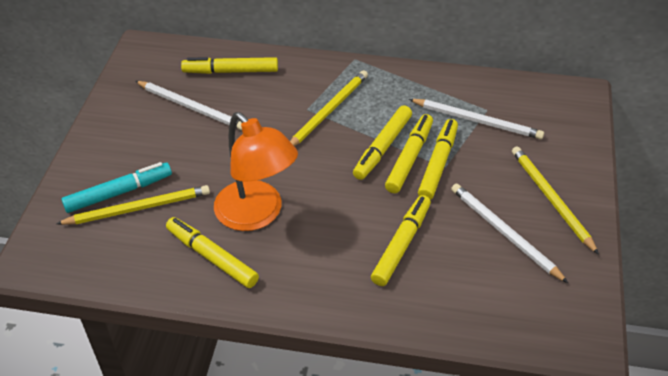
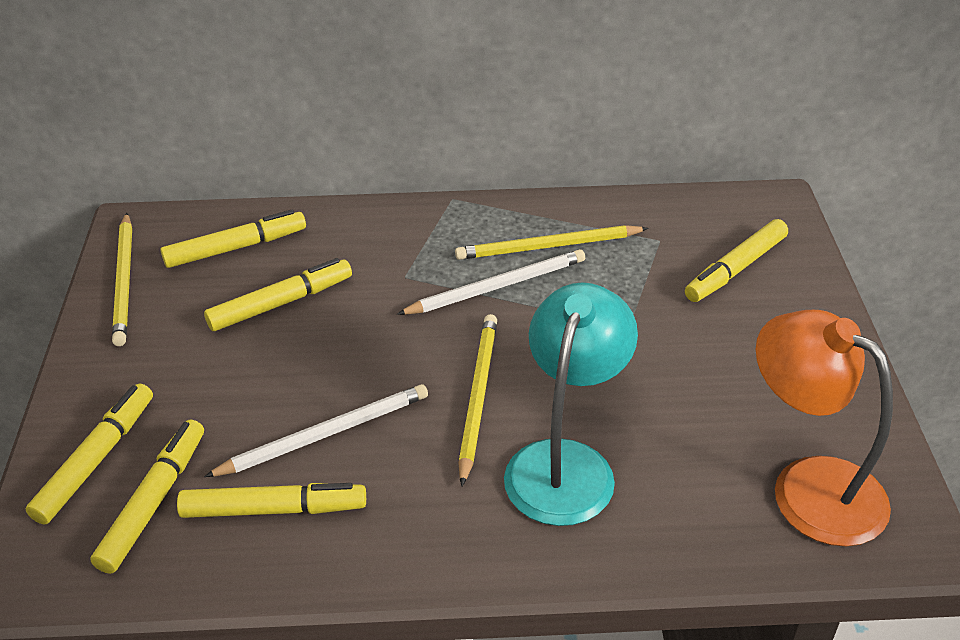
turquoise lamp: none = 0 -> [504,282,638,526] = 1
turquoise marker: [61,162,172,213] = 1 -> none = 0
white pencil: [135,81,242,130] [409,99,544,139] [451,184,568,283] = 3 -> [204,384,428,477] [397,249,585,315] = 2

